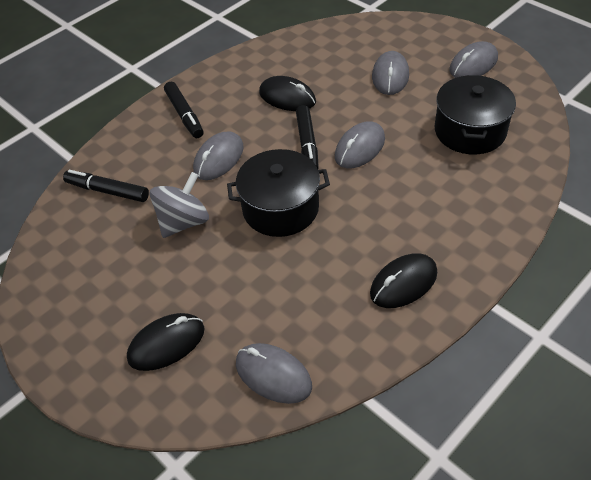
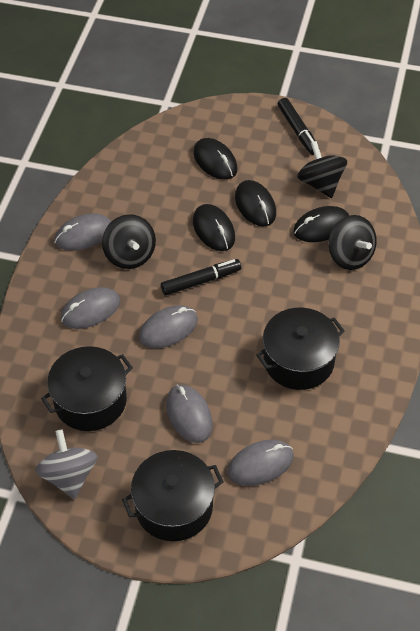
black marker: [63,170,149,202] [164,82,204,138] [296,105,319,169] = 3 -> [161,259,241,295] [278,98,315,155] = 2
black mouse: [127,313,204,371] [259,76,316,111] [370,253,437,308] = 3 -> [193,138,237,180] [193,204,235,251] [235,180,276,226] [293,206,349,242] = 4
black pot: [227,149,330,237] [435,75,516,154] = 2 -> [41,346,133,431] [122,450,223,541] [256,308,345,390] = 3
black spinning top: none = 0 -> [102,214,156,269] [297,141,347,198] [328,215,377,270] = 3

